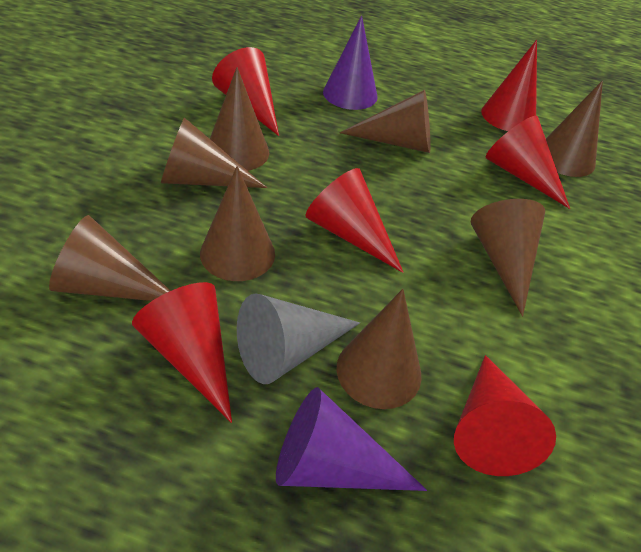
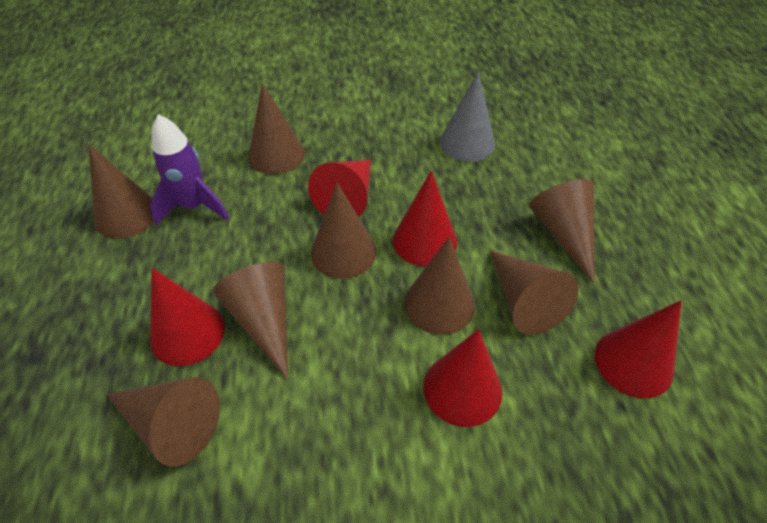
purple cone: [276,387,427,491] [323,15,378,110] = 2 -> none = 0
purple rocket: none = 0 -> [150,114,229,225] = 1
red cone: [132,282,232,423] [212,47,279,136] [306,168,404,273] [454,355,556,476] [481,40,537,131] [486,116,570,209] = 6 -> [150,268,225,366] [308,160,371,217] [393,171,457,266] [424,329,502,427] [595,300,682,398] = 5

